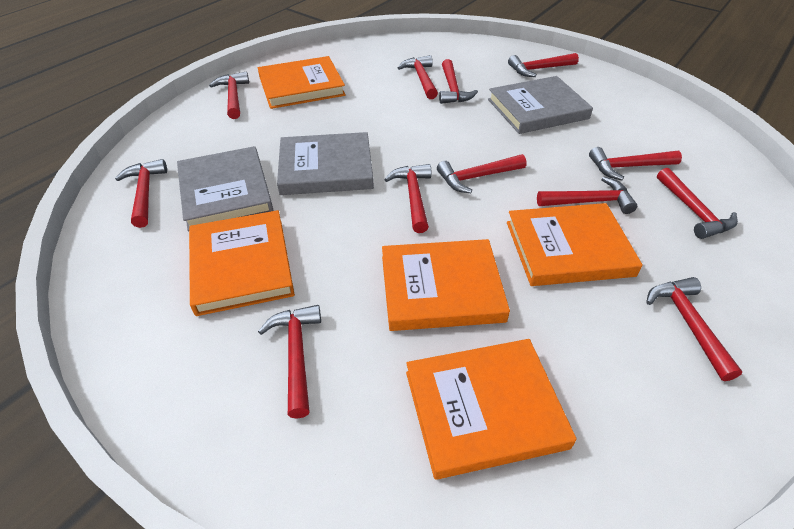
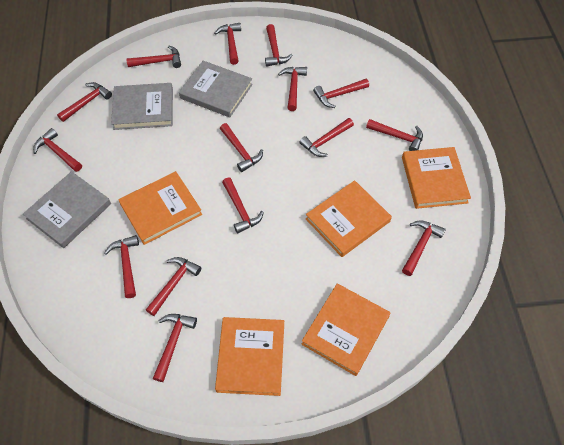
red hammer: [115,159,167,228] [209,72,249,119] [258,305,321,419] [384,164,431,233] [398,55,438,99] [437,154,527,193] [439,59,478,104] [508,53,579,77] [537,177,637,214] [589,147,682,180] [646,277,743,381] [657,168,738,239] = 12 -> [33,128,82,172] [57,82,112,122] [104,235,139,298] [127,45,181,68] [146,257,201,316] [153,314,197,382] [214,23,241,65] [220,123,263,172] [222,178,264,234] [265,24,292,67] [278,67,307,111] [299,118,354,157] [313,79,369,108] [366,119,423,151] [402,220,446,276] = 15

